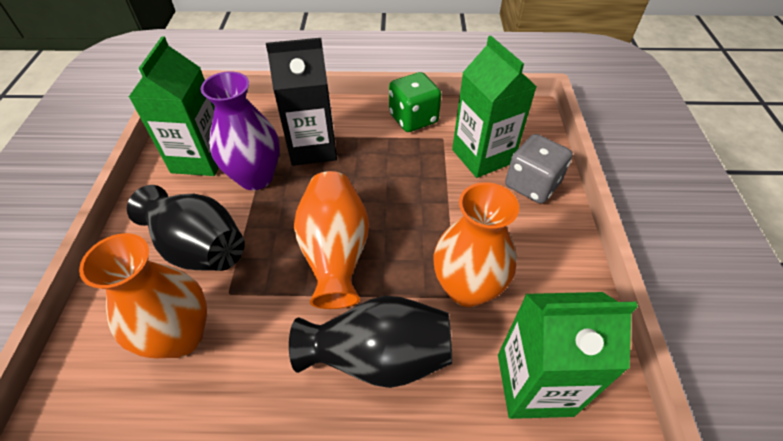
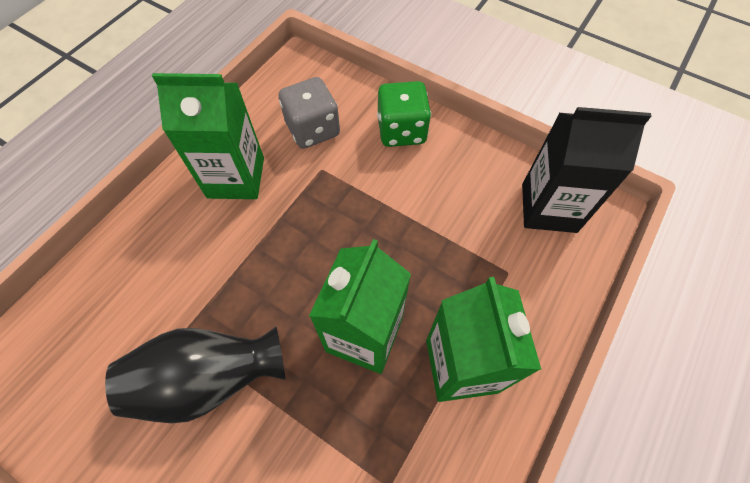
black vase: [127,185,245,271] [289,296,452,388] = 2 -> [105,327,285,423] = 1
orange vase: [79,233,207,358] [294,171,369,309] [433,182,519,307] = 3 -> none = 0
purple vase: [201,71,280,190] = 1 -> none = 0

